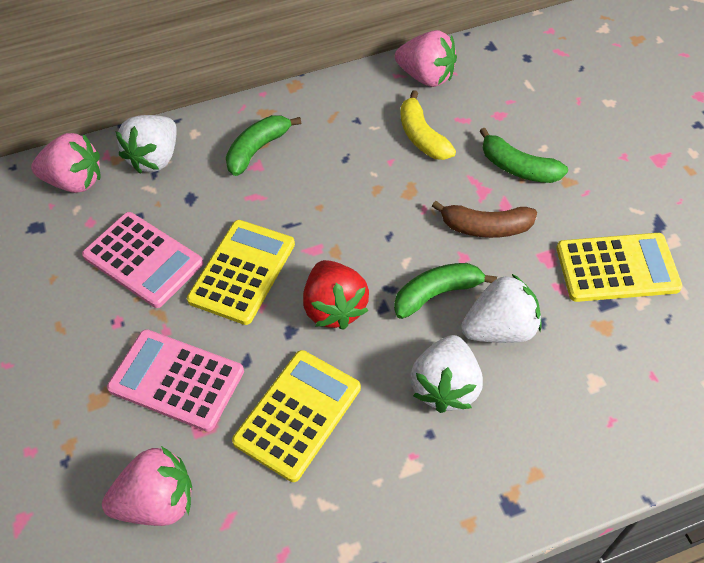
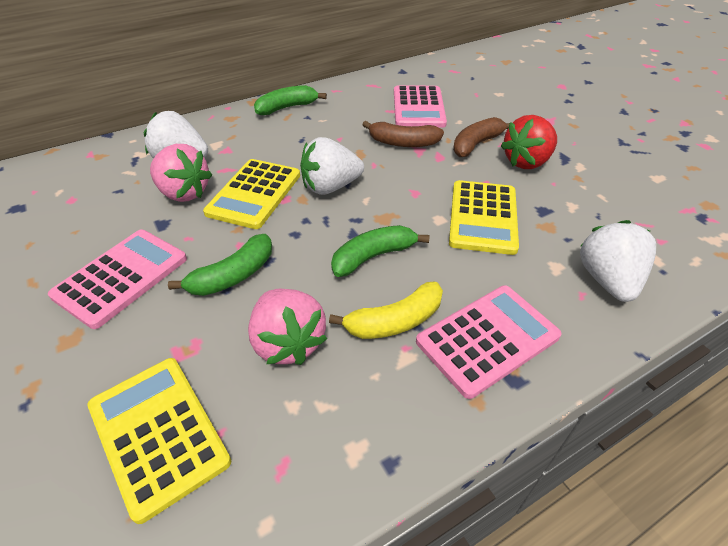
brown banana: [432,201,537,238] = 1 -> [362,121,444,147] [453,117,510,157] = 2
pink calculator: [82,212,203,308] [107,329,244,432] = 2 -> [48,230,187,329] [394,85,447,128] [416,285,562,399] = 3
pink strawberry: [31,133,100,193] [102,446,192,526] [395,30,457,87] = 3 -> [150,144,212,202] [248,289,327,365] = 2

